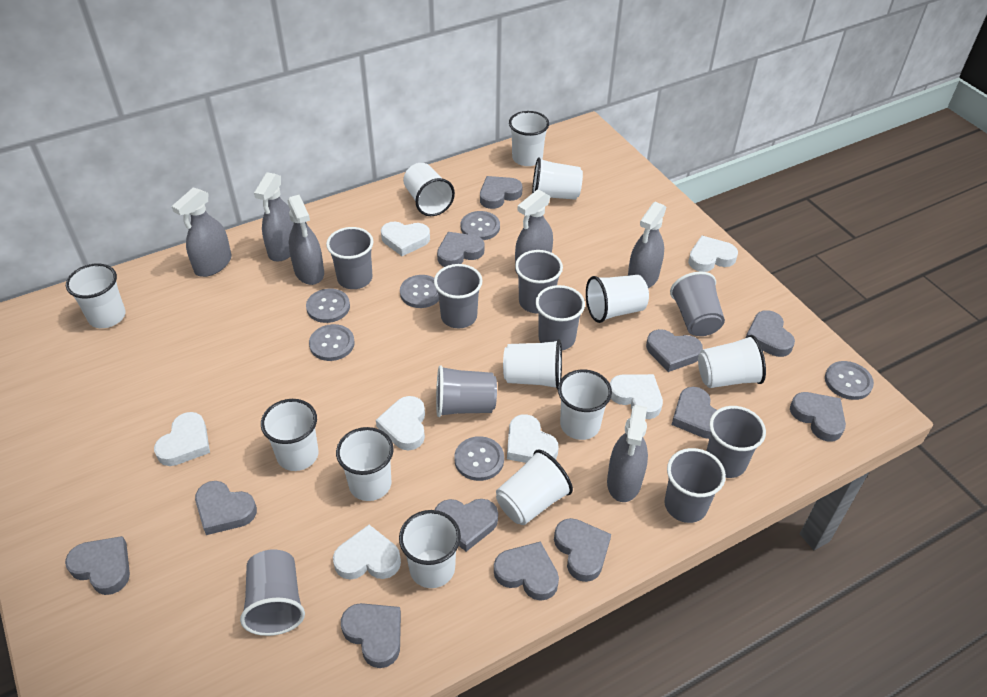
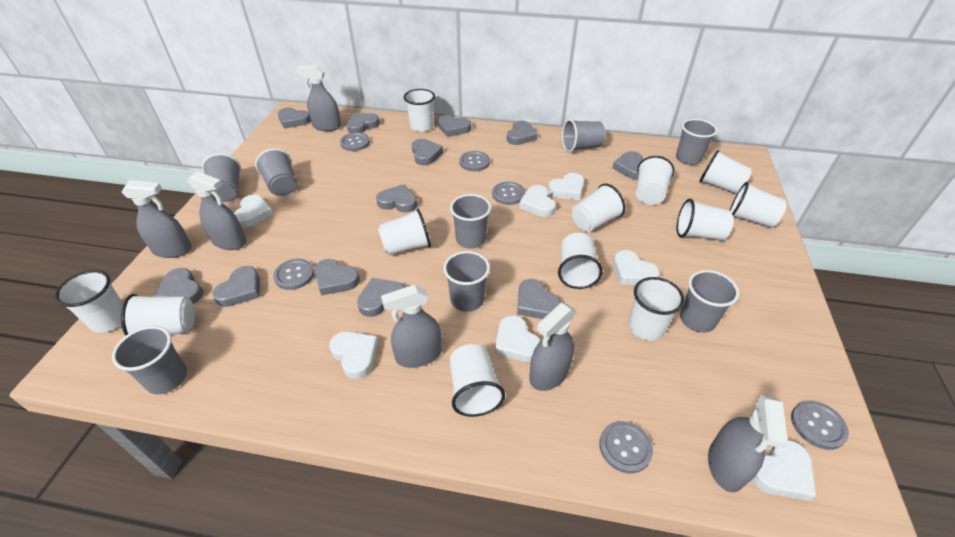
grey cup: [240,549,305,636] [326,227,373,289] [434,264,482,328] [436,365,497,417] [515,250,563,313] [535,285,585,351] [665,448,726,523] [670,272,725,336] [706,406,766,478] = 9 -> [112,326,187,394] [202,153,241,202] [255,148,297,196] [443,251,490,312] [450,194,491,248] [562,119,606,152] [676,119,717,165] [680,270,739,333] = 8

